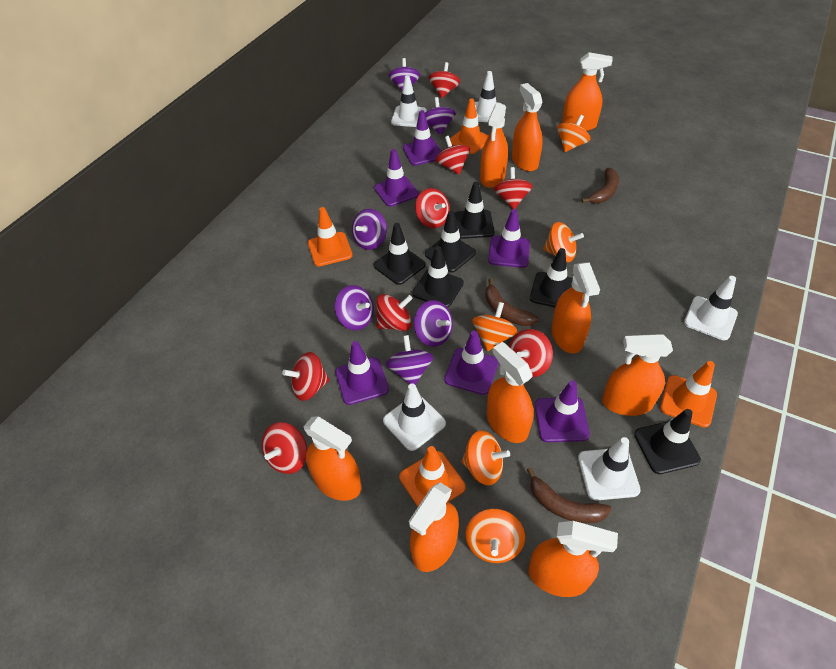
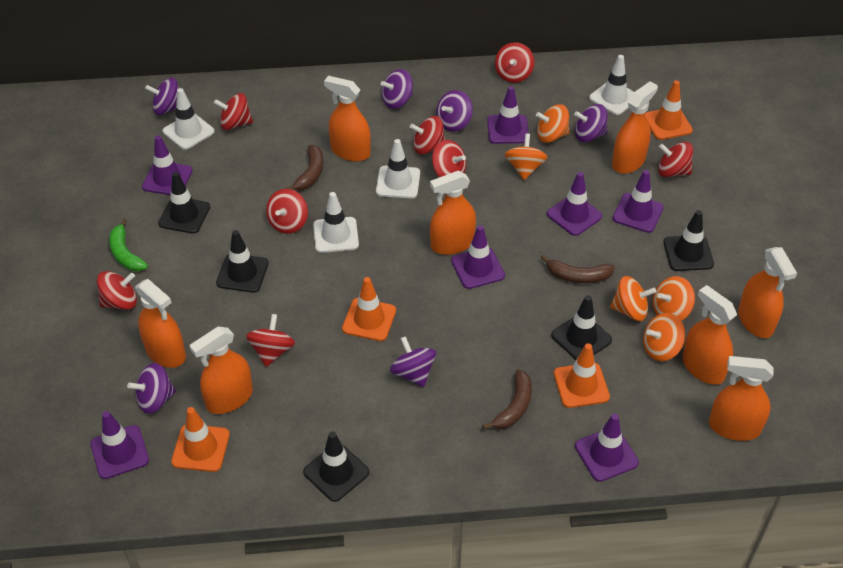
black traffic cone: [374,223,426,285] [412,246,464,308] [425,211,476,272] [454,182,494,239] [530,248,573,307] [634,409,701,474] = 6 -> [158,172,210,234] [216,230,269,293] [303,432,369,502] [551,295,612,360] [663,210,714,271] = 5
green banana: none = 0 -> [109,219,148,271] = 1
orange spray bottle: [303,416,362,501] [409,482,459,572] [480,104,508,188] [487,342,534,443] [512,83,543,171] [528,521,618,597] [551,263,600,353] [562,52,612,131] [602,334,673,416] = 9 -> [135,279,186,368] [189,326,253,414] [324,76,371,162] [430,171,476,255] [612,82,658,174] [682,285,737,385] [709,356,774,441] [738,247,797,338] = 8
purple traffic cone: [335,341,389,405] [374,149,419,207] [403,110,441,165] [444,331,498,395] [488,209,530,268] [535,381,590,442] = 6 -> [91,411,149,479] [142,135,193,195] [451,225,505,289] [487,86,529,144] [547,172,602,236] [575,413,639,482] [613,170,664,233] = 7
white traffic cone: [383,383,446,451] [391,75,427,127] [475,71,502,122] [578,437,641,500] [684,276,738,340] = 5 -> [163,88,215,150] [313,192,359,253] [376,139,420,199] [589,55,634,115] = 4

